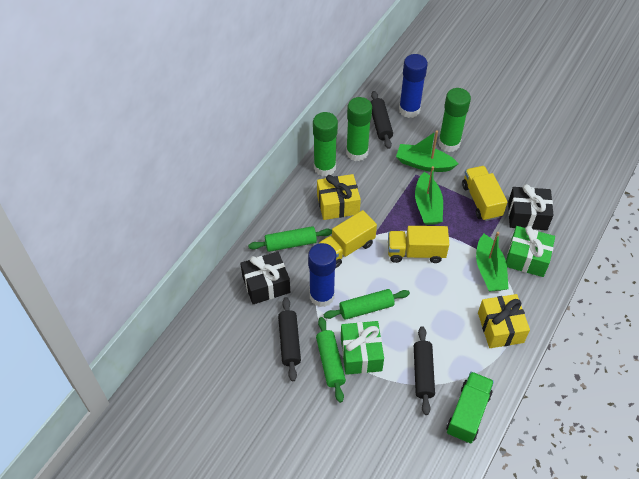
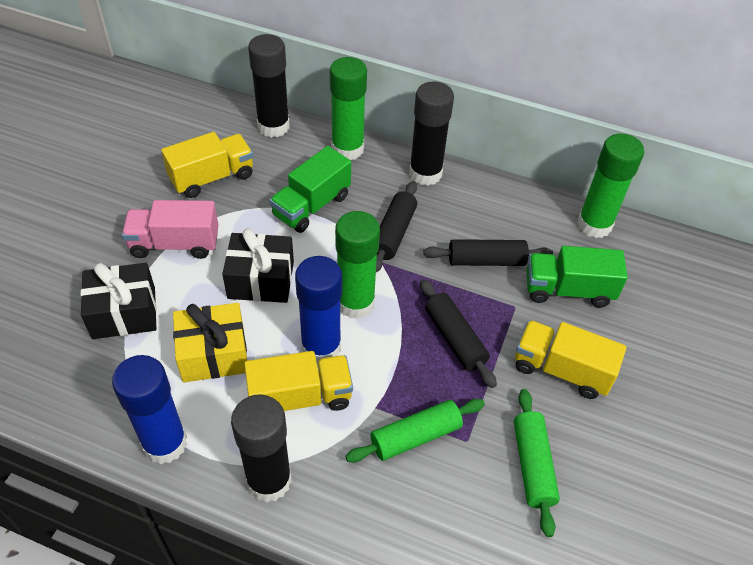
black glue stick: none = 0 -> [231,394,292,502] [248,34,290,138] [409,81,454,186] = 3
green boat: [396,130,458,172] [415,166,443,225] [476,232,509,292] = 3 -> none = 0
green gift: [341,321,384,375] [506,226,555,277] = 2 -> none = 0
green rolling pin: [248,226,332,252] [316,317,346,403] [323,289,410,320] = 3 -> [345,399,485,462] [514,389,560,537] = 2
green truck: [446,372,494,443] = 1 -> [270,146,351,233] [526,246,628,308] = 2
pink truck: none = 0 -> [122,200,218,259] = 1
yellow gift: [317,174,361,220] [478,294,530,348] = 2 -> [173,303,247,382] = 1

